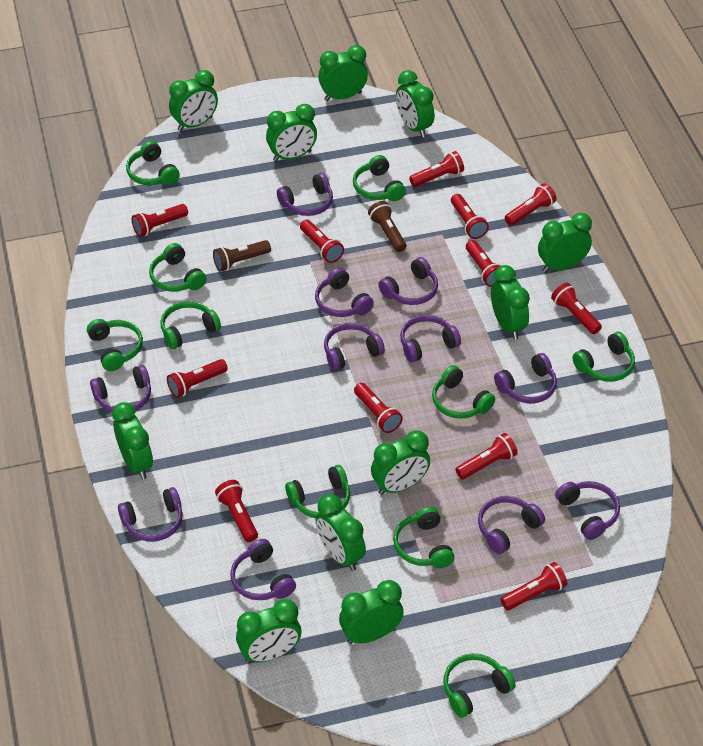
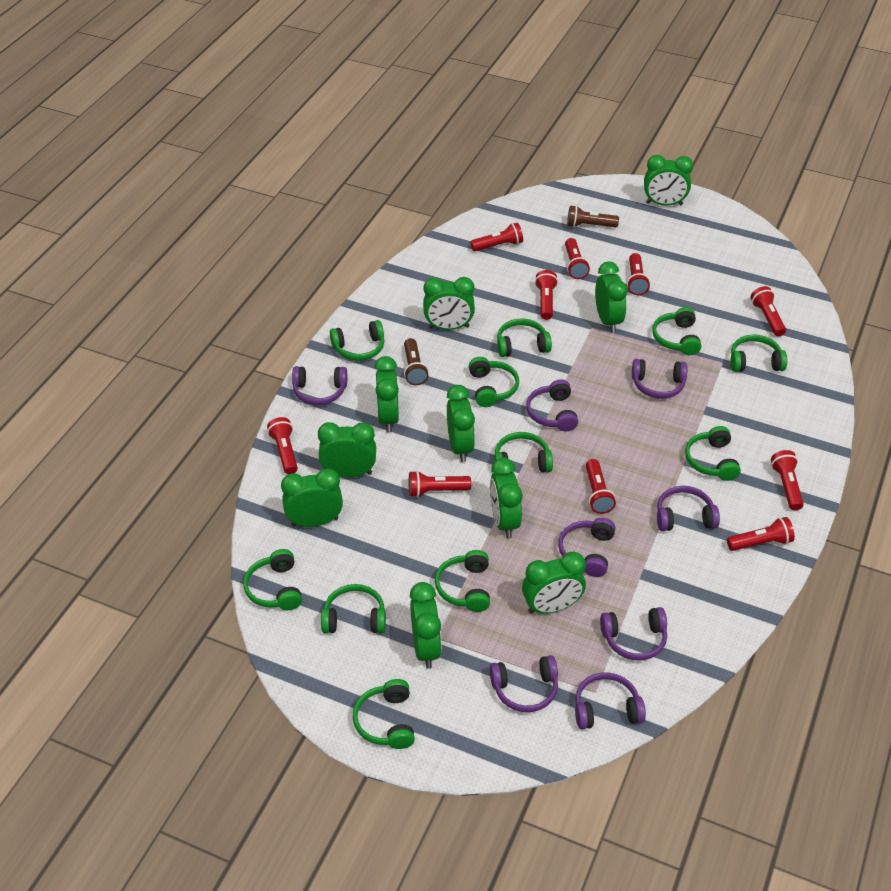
green clock: [112,402,153,479] [169,70,218,131] [236,599,301,663] [266,104,317,161] [316,494,366,571] [318,45,368,101] [339,580,404,644] [371,430,430,495] [396,70,434,138] [491,265,530,340] [538,213,592,272] = 11 -> [281,468,343,527] [318,422,376,477] [374,356,399,432] [410,582,442,668] [423,277,475,330] [447,385,475,462] [490,458,522,538] [522,552,586,614] [595,262,628,333] [644,155,693,206] = 10
green headphones: [87,319,143,371] [126,141,180,185] [149,243,206,292] [160,301,221,349] [285,465,350,518] [353,155,406,201] [393,507,455,568] [432,365,495,419] [443,653,516,718] [573,332,635,382] = 10 -> [243,549,302,610] [321,584,386,633] [330,320,384,361] [353,679,415,749] [435,550,490,612] [469,357,519,407] [494,432,553,472] [497,319,552,357] [652,307,701,355] [685,426,741,481] [731,334,787,372] = 11
purple headphones: [90,365,151,412] [118,487,183,542] [230,539,296,600] [277,173,333,216] [315,267,374,317] [324,323,385,371] [378,257,438,305] [400,315,461,362] [478,496,545,554] [494,353,557,404] [555,481,620,540] = 11 -> [292,366,347,405] [490,655,558,712] [526,379,578,432] [558,518,616,577] [575,672,646,729] [600,607,667,660] [632,359,687,399] [657,486,720,531] = 8
red flashlight: [132,204,188,237] [167,359,228,398] [215,480,258,542] [300,220,344,263] [354,383,403,433] [409,151,464,187] [451,194,489,239] [455,433,518,479] [466,240,502,287] [501,562,568,610] [505,183,556,226] [551,283,602,334] = 12 -> [267,417,298,474] [409,471,471,498] [470,223,523,251] [535,270,558,320] [565,238,590,279] [586,459,616,514] [627,253,650,295] [727,517,795,551] [751,286,786,336] [771,450,804,510] = 10

